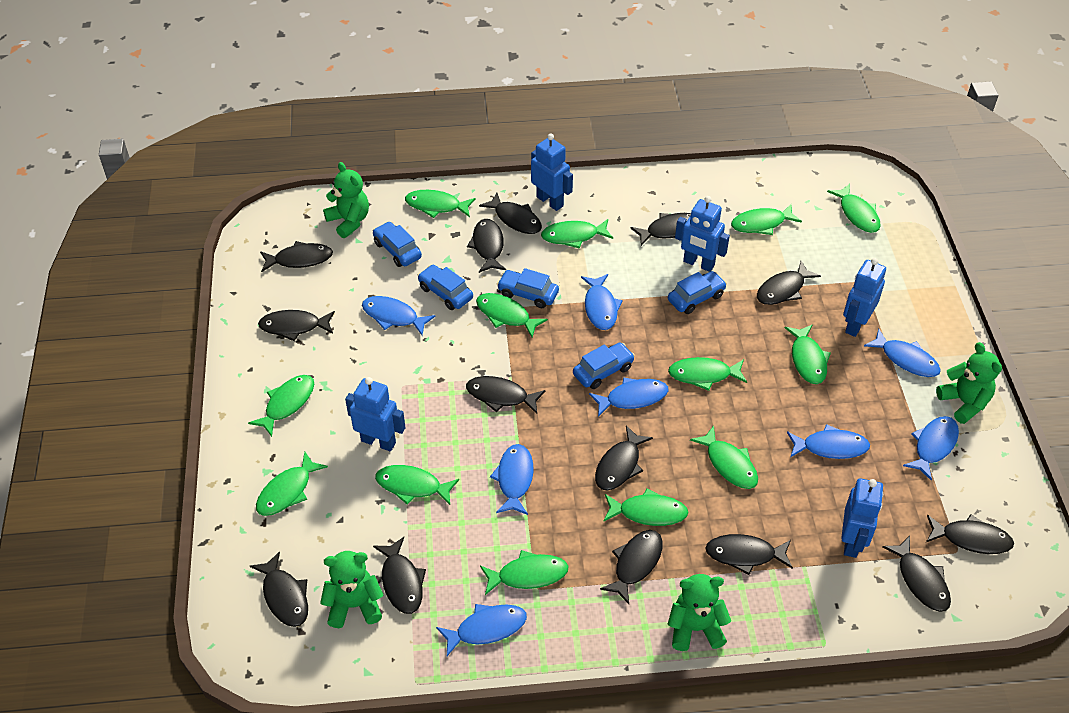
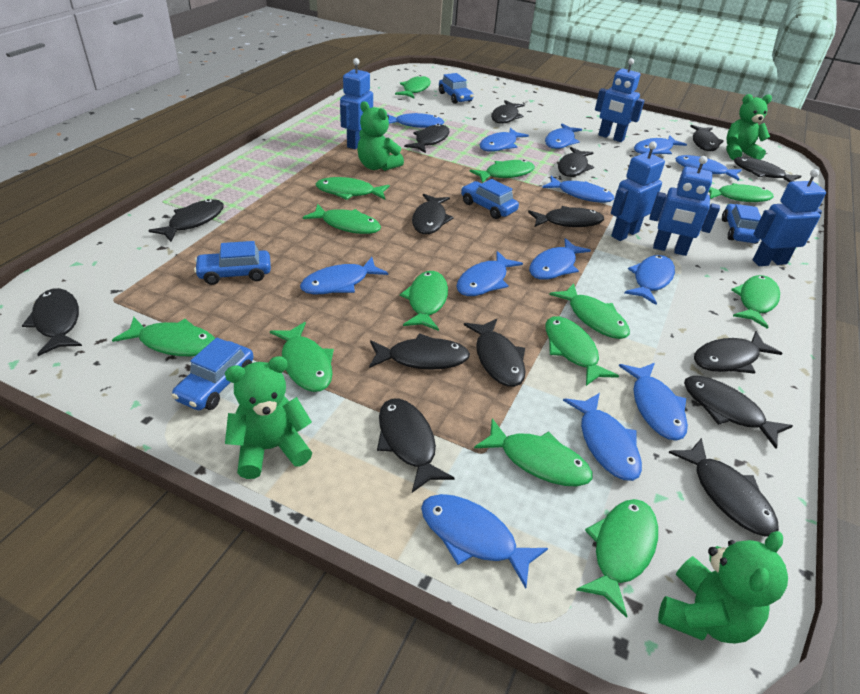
black fish: [250,551,308,627] [258,310,335,341] [260,241,333,272] [373,537,426,614] [466,376,545,414] [467,219,506,273] [479,193,542,234] [595,426,653,490] [600,530,663,604] [630,213,691,246] [705,534,793,575] [757,261,821,305] [882,536,951,612] [926,514,1014,554] = 14 -> [22,288,82,356] [148,199,224,242] [369,333,470,370] [377,398,455,493] [404,124,449,153] [412,194,454,234] [464,319,526,387] [491,100,525,124] [528,206,604,227] [558,147,594,177] [669,438,779,537] [684,376,793,449] [690,125,724,151] [694,331,782,374] [734,157,801,182] = 15
blue fish: [362,296,436,335] [436,604,527,656] [490,444,533,515] [581,274,623,330] [589,377,669,417] [787,424,870,459] [864,329,941,377] [903,416,959,481] = 8 -> [300,257,388,294] [387,113,444,128] [421,494,548,589] [456,251,523,296] [480,128,529,152] [529,238,591,280] [542,176,614,203] [545,123,582,149] [563,393,642,481] [619,363,688,440] [624,255,675,305] [634,135,687,155] [675,155,742,181] = 13

